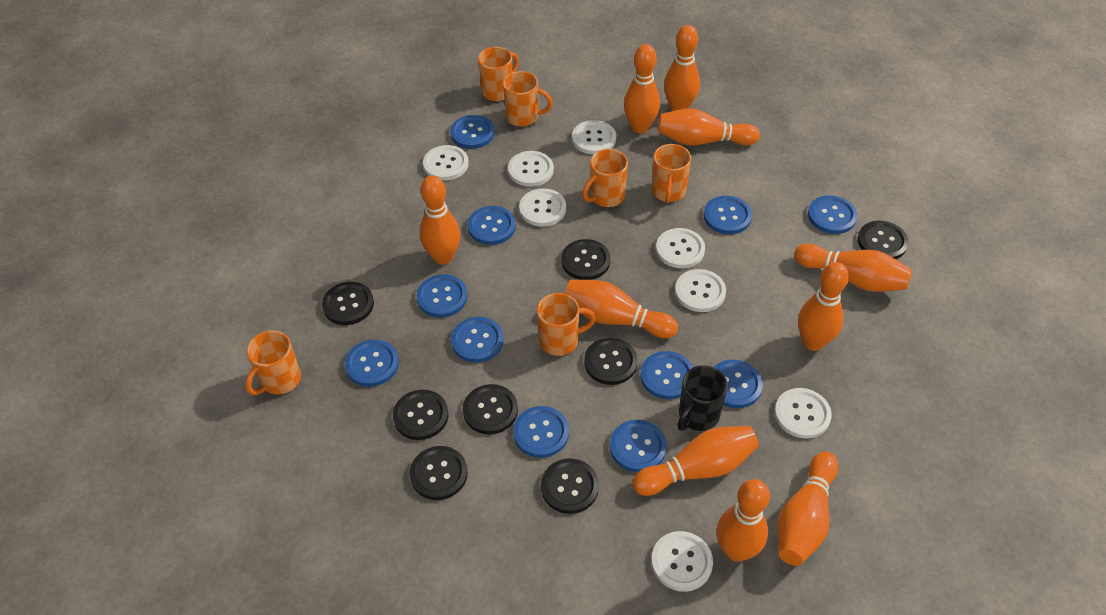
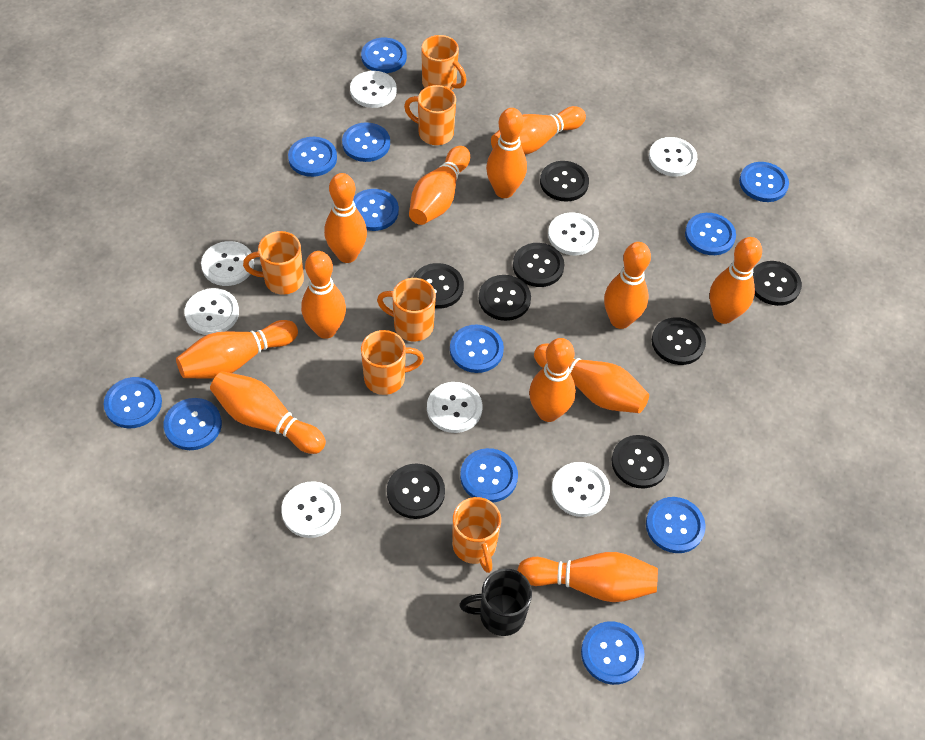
blue button: [345,339,399,387] [417,274,467,318] [450,115,495,149] [451,317,504,363] [468,206,516,245] [513,406,569,458] [610,420,667,472] [640,351,693,399] [704,196,752,234] [714,360,763,408] [808,195,857,234] = 11 -> [104,377,162,428] [163,398,222,450] [288,137,337,177] [342,122,390,162] [353,189,399,231] [361,38,407,73] [450,325,504,373] [460,448,518,503] [581,621,645,685] [646,497,706,553] [685,213,736,255] [739,162,789,202] = 12
orange bowling pin: [420,175,460,265] [564,280,678,338] [624,44,660,133] [633,426,759,496] [658,108,760,146] [664,25,700,111] [717,479,770,562] [777,452,839,566] [794,244,912,292] [798,262,849,351] = 10 -> [176,320,298,379] [210,371,326,454] [301,251,346,339] [324,173,367,263] [409,146,470,225] [486,108,527,198] [491,106,586,155] [517,552,658,602] [529,338,576,422] [534,344,649,413] [604,242,651,329] [710,237,762,324] = 12

